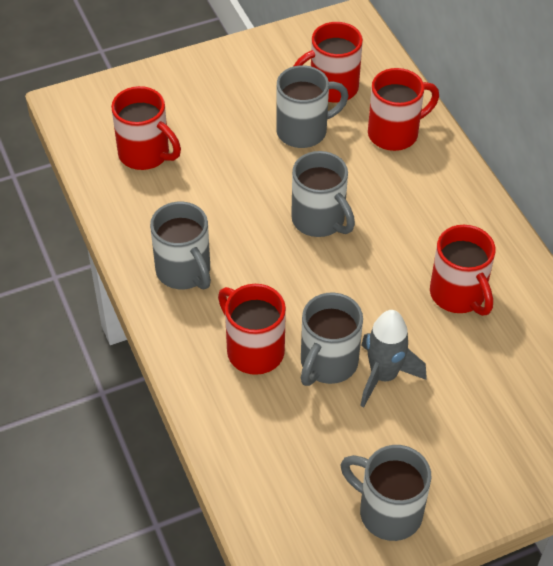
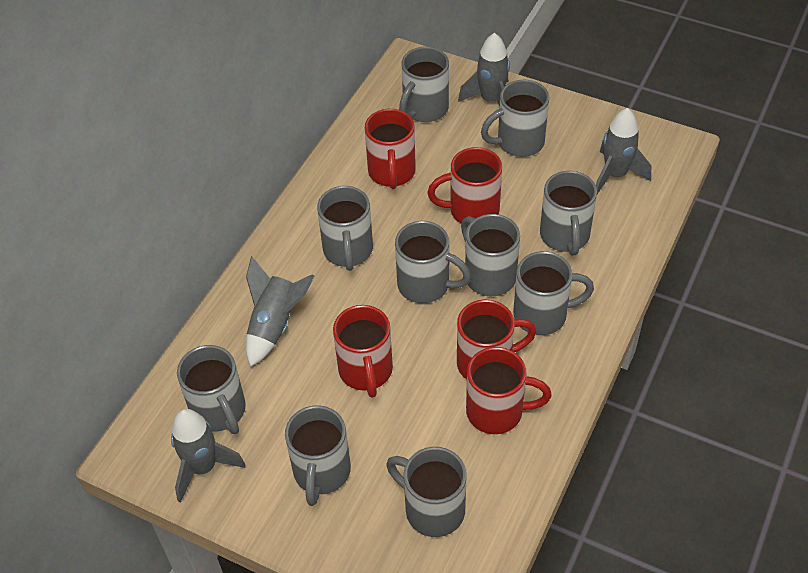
grey mug: [150,202,211,289] [276,65,349,148] [291,151,355,237] [301,293,363,386] [340,445,432,541] = 5 -> [177,345,246,434] [285,405,351,506] [317,186,373,271] [386,447,467,537] [395,221,471,303] [399,47,449,122] [461,214,520,296] [481,80,549,157] [513,251,594,335] [540,171,597,256] = 10
grey rocket: [360,310,427,408] = 1 -> [171,409,246,503] [246,256,314,367] [458,33,510,106] [596,108,651,194] = 4

